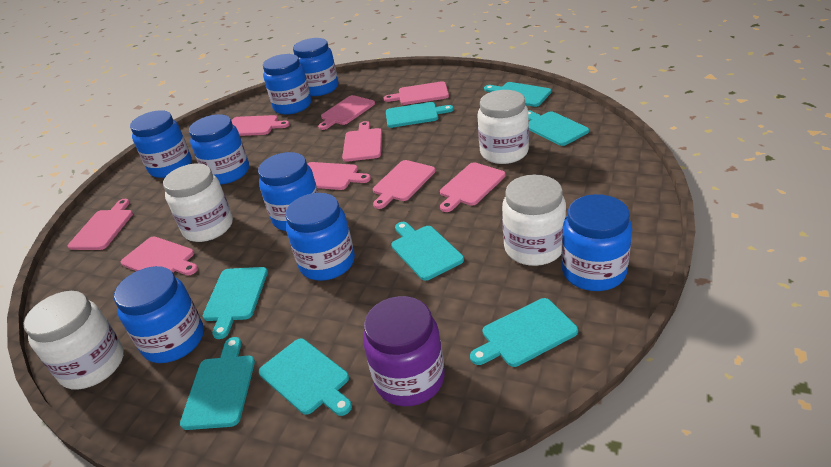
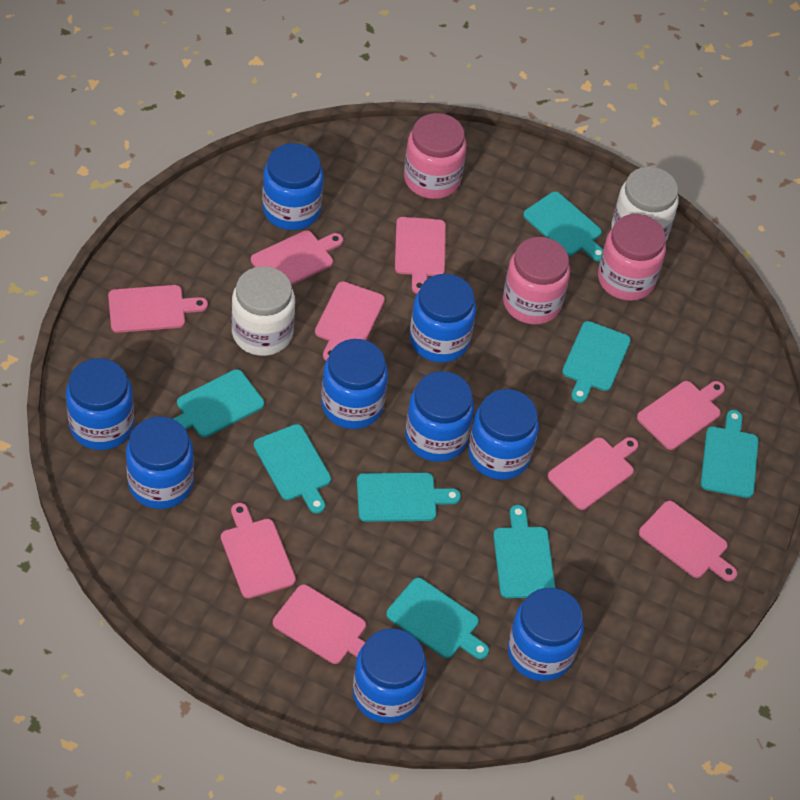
blue jar: [114,266,204,363] [130,110,192,178] [189,114,249,185] [258,152,318,231] [263,54,311,115] [285,193,355,281] [293,38,338,96] [562,194,632,291] = 8 -> [66,358,134,450] [126,416,194,509] [262,143,324,230] [321,339,388,429] [353,628,427,723] [405,371,474,462] [410,274,476,363] [468,389,539,480] [508,588,584,681] = 9
pink jar: none = 0 -> [404,113,466,199] [503,237,570,325] [598,214,666,301] = 3
purple jar: [363,296,445,406] = 1 -> none = 0
white jar: [23,291,124,390] [163,163,233,242] [478,90,529,164] [502,175,566,266] = 4 -> [231,266,295,356] [611,167,678,242] = 2

